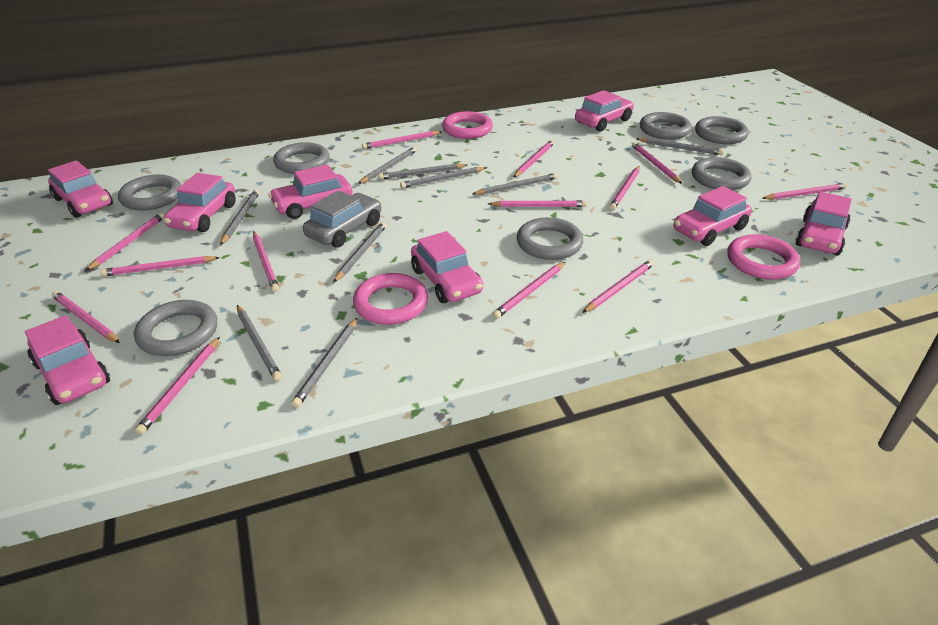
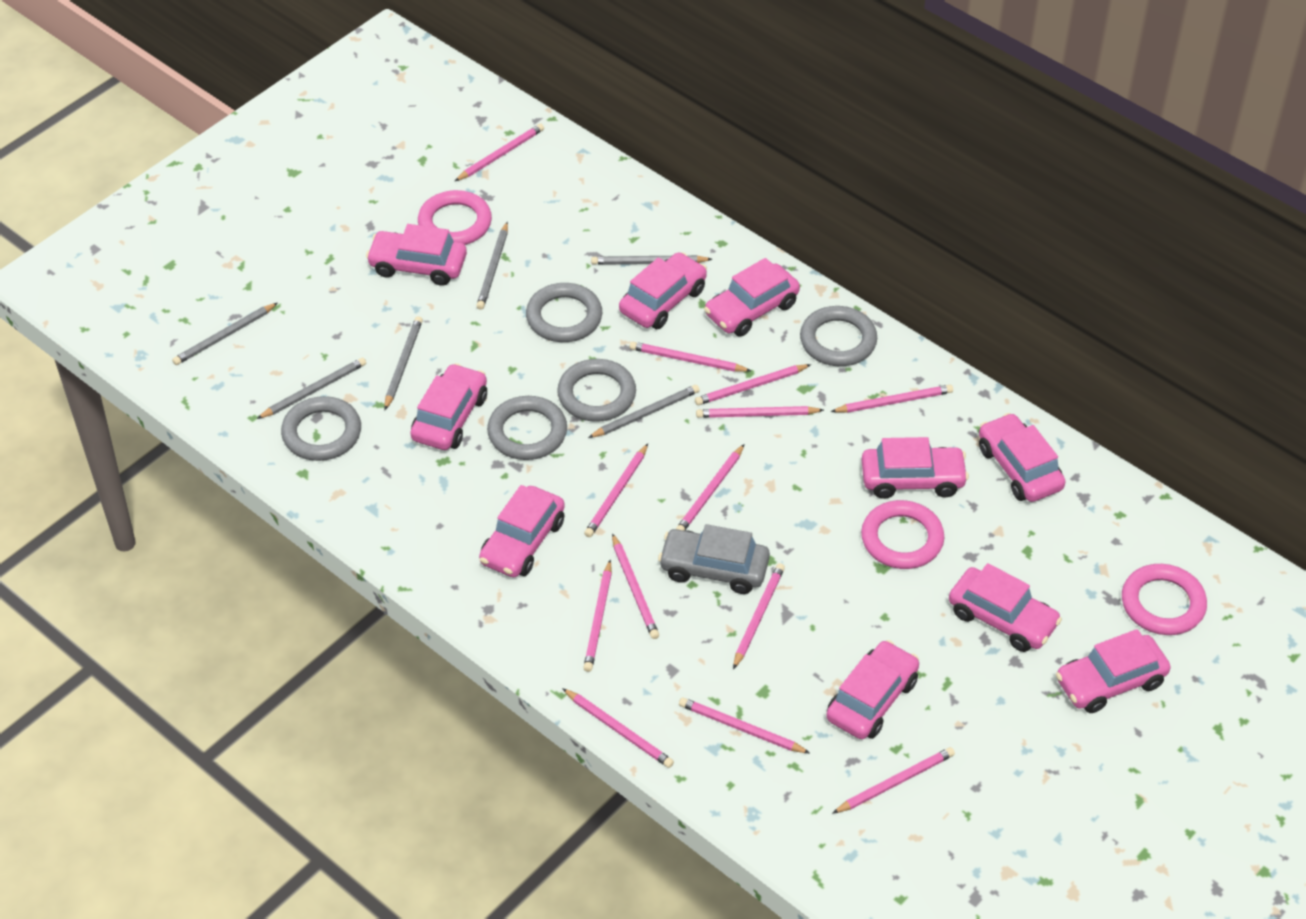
grey pencil: [220,190,259,245] [237,305,282,381] [291,318,357,408] [333,222,387,283] [358,146,417,184] [378,163,467,180] [400,167,487,188] [472,173,558,195] [636,138,724,155] = 9 -> [172,303,278,365] [257,358,366,419] [384,316,423,410] [476,222,508,310] [588,385,700,438] [591,255,712,265] = 6
grey ring: [118,174,181,211] [134,300,217,356] [273,142,330,174] [517,217,583,260] [640,112,692,140] [692,157,752,190] [695,116,749,144] = 7 -> [281,396,361,461] [487,396,567,460] [526,283,602,342] [557,359,636,422] [800,306,877,366] = 5
pink car: [25,315,110,405] [48,160,113,218] [164,173,236,232] [268,164,353,219] [411,231,483,303] [575,90,634,132] [674,186,752,246] [796,191,852,256] = 8 -> [366,224,467,286] [410,363,487,450] [479,485,565,577] [619,252,707,329] [704,258,800,337] [826,640,919,739] [861,437,969,499] [949,563,1062,652] [979,413,1066,502] [1056,629,1171,713] = 10

